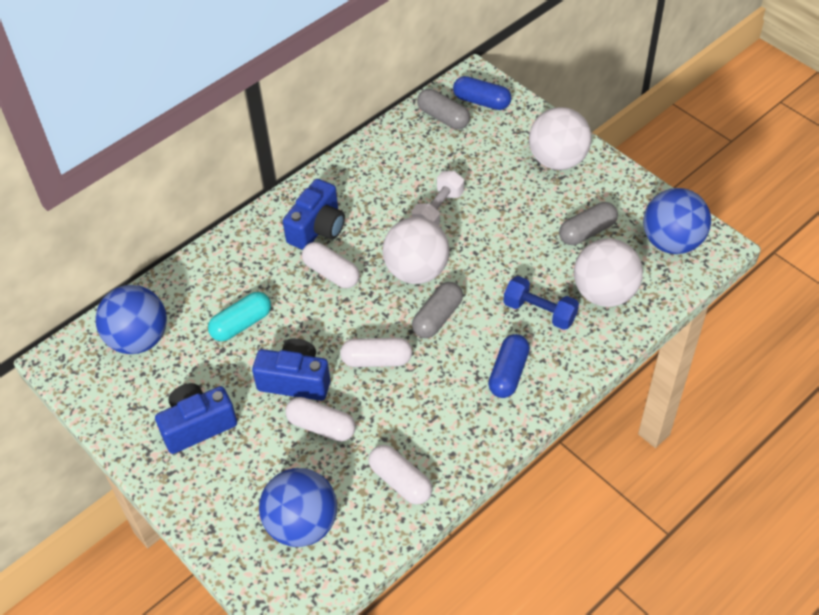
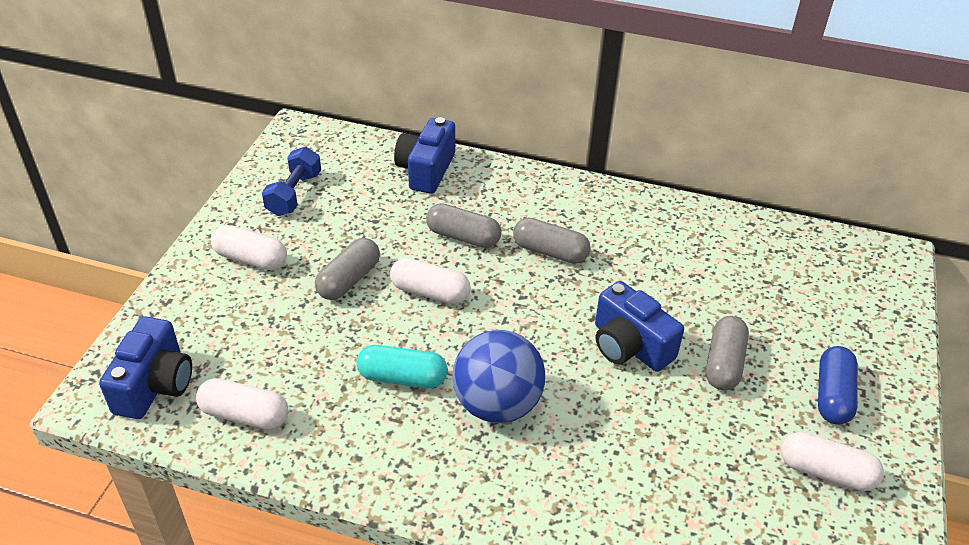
blue ball: [95,285,167,354] [259,468,337,547] [643,188,711,254] = 3 -> [452,330,545,423] = 1
blue capsule: [453,76,511,110] [488,334,530,398] = 2 -> [818,346,858,425] = 1
grey capsule: [412,282,463,338] [417,89,470,130] [559,202,618,245] = 3 -> [315,238,380,300] [426,203,501,248] [513,218,591,264] [706,316,749,390] = 4
white ball: [382,217,450,284] [529,107,592,170] [574,238,643,307] = 3 -> none = 0
white dumbbell: [412,171,464,226] = 1 -> none = 0

